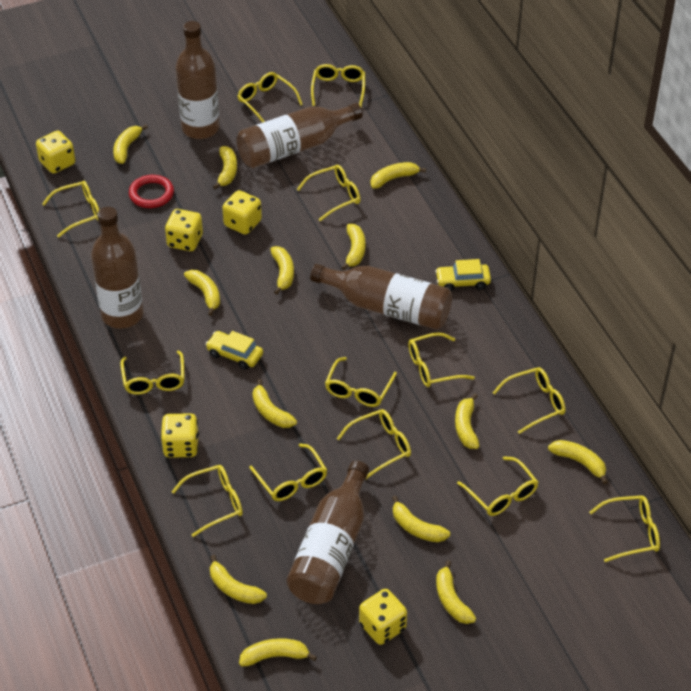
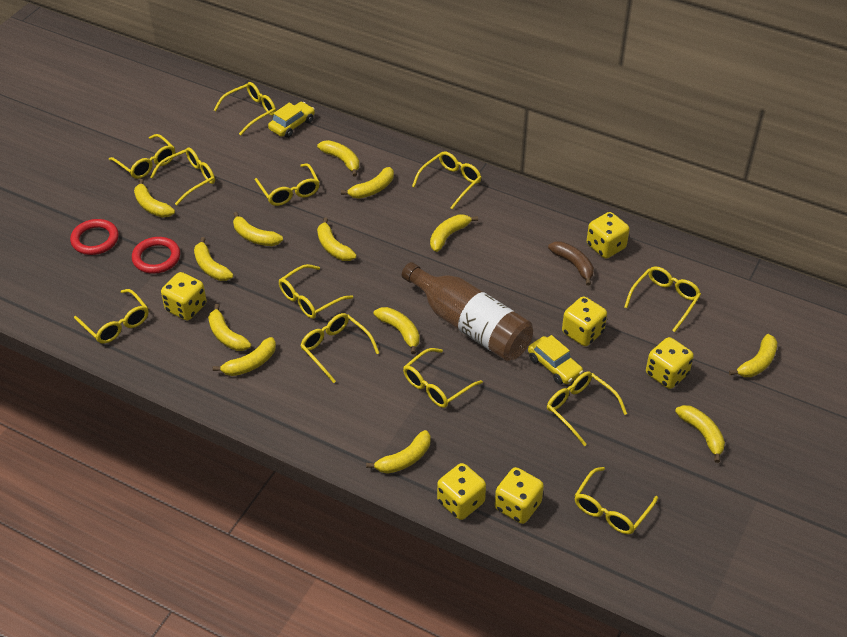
brown banana: none = 0 -> [548,241,594,286] = 1
brown bottle: [91,207,143,329] [175,21,220,139] [237,103,363,168] [286,461,369,604] [310,264,452,330] = 5 -> [402,262,533,361] = 1
red ring: [129,175,174,208] = 1 -> [70,219,119,255] [132,237,180,274] = 2
yellow dice: [36,131,75,174] [161,413,199,458] [165,209,203,251] [222,190,262,235] [359,589,407,645] = 5 -> [161,272,207,320] [437,463,486,520] [495,467,544,524] [562,296,607,346] [587,212,630,258] [646,337,694,389] = 6
yellow glasses: [42,181,99,238] [120,350,185,395] [172,465,243,537] [238,72,303,123] [249,443,327,501] [297,165,361,221] [311,64,365,107] [325,357,397,407] [337,409,411,480] [408,332,475,387] [457,456,538,516] [493,367,566,434] [589,495,660,562] = 13 -> [74,289,148,344] [109,134,175,179] [150,148,215,205] [214,82,276,135] [255,163,320,206] [279,264,353,319] [300,313,379,383] [403,348,483,408] [412,151,482,209] [547,371,627,446] [574,467,658,534] [624,266,701,332] = 12

